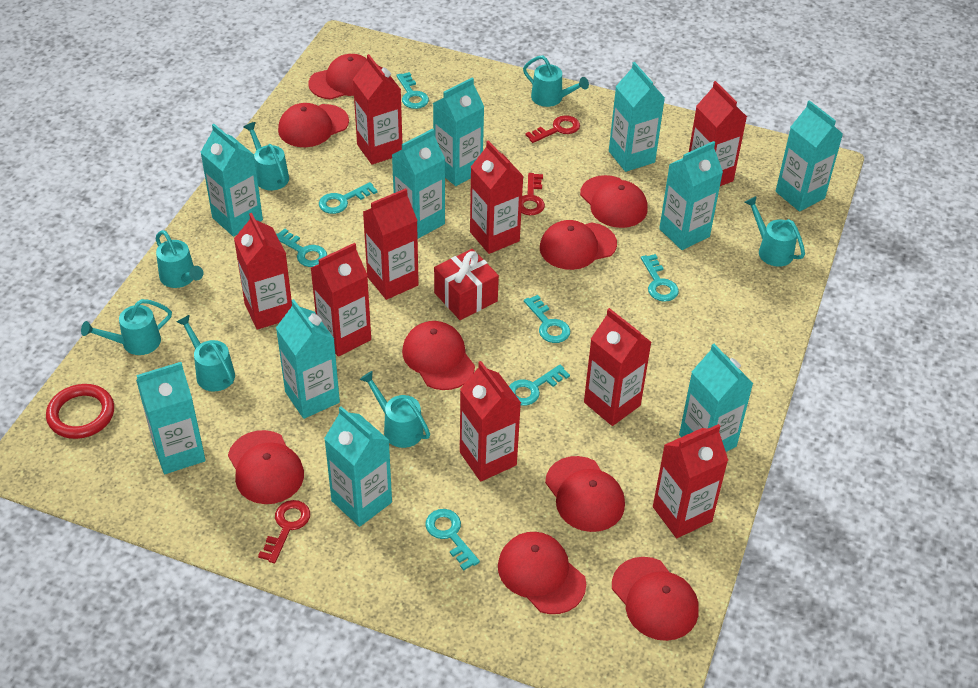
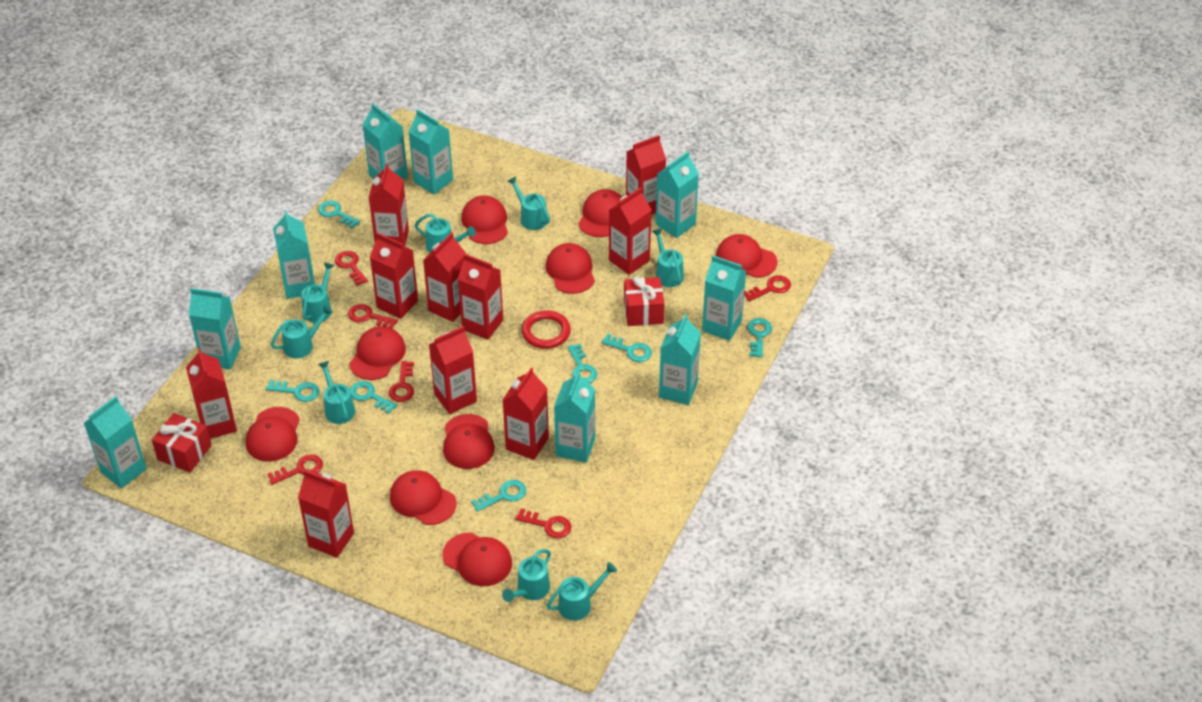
red carton: [234,213,292,330] [311,243,371,357] [353,54,402,165] [363,188,419,300] [460,361,521,482] [470,140,524,254] [584,308,651,426] [653,424,728,538] [689,81,747,186] = 9 -> [186,348,237,439] [298,470,354,558] [369,163,409,246] [370,233,418,319] [423,232,466,322] [429,326,477,414] [458,254,503,340] [503,368,549,460] [609,187,651,275] [626,135,666,215] = 10
red gift: [434,249,499,320] = 1 -> [152,413,212,473] [624,277,664,326] = 2
red key: [258,500,310,563] [521,173,545,215] [525,115,580,143] = 3 -> [267,454,323,485] [335,251,368,286] [348,304,398,329] [389,361,414,402] [515,508,572,538] [744,275,791,301] = 6
turquoise carton: [136,362,206,474] [200,124,263,236] [276,299,340,419] [324,406,392,527] [392,129,445,239] [433,77,484,186] [609,62,665,172] [659,141,723,250] [679,344,753,452] [775,100,843,211] = 10 -> [84,396,147,488] [189,288,241,369] [273,210,315,299] [362,103,408,180] [408,109,453,194] [554,371,595,463] [656,151,699,238] [659,314,701,405] [702,255,746,341] = 9
turquoise watering can: [81,299,172,355] [156,230,204,288] [177,315,235,392] [244,122,289,190] [359,371,430,448] [523,55,589,107] [744,196,805,267] = 7 -> [271,305,333,358] [301,263,334,323] [318,361,355,424] [415,214,476,253] [502,549,551,602] [507,176,550,230] [547,562,617,621] [652,228,684,287] = 8

